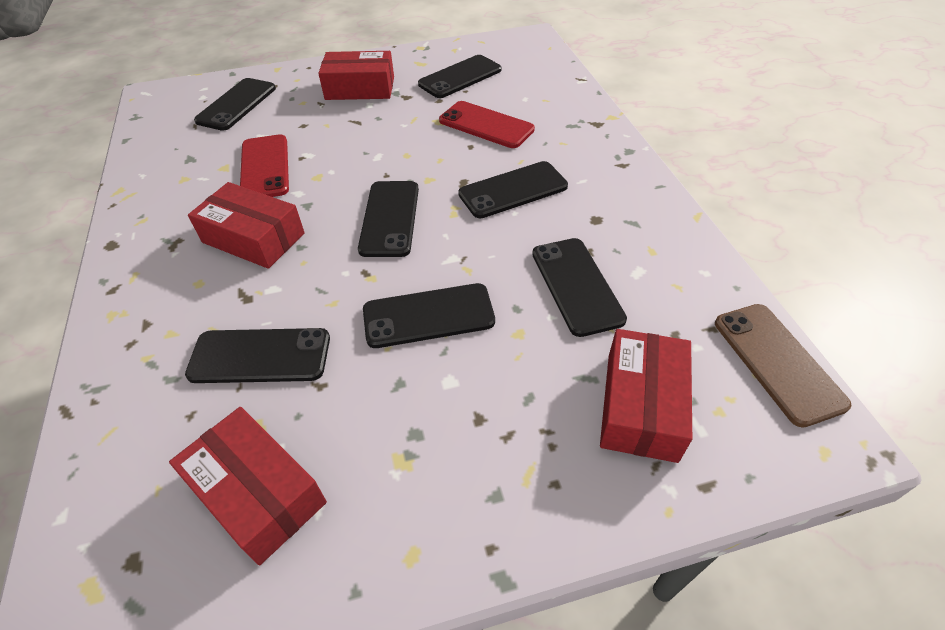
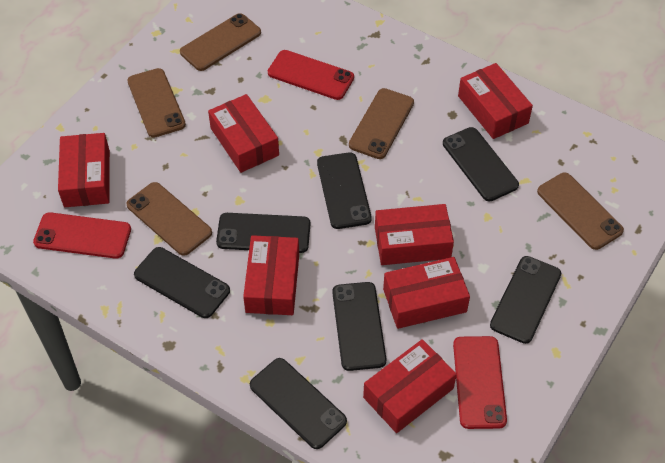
brown phone: [715,304,852,428] = 1 -> [126,182,212,256] [127,68,186,138] [180,13,261,71] [349,88,414,159] [537,173,624,250] = 5
red box: [169,407,327,565] [188,182,305,269] [318,51,394,100] [600,329,692,463] = 4 -> [58,133,110,207] [208,94,279,173] [243,235,299,315] [363,339,457,433] [375,204,454,265] [383,257,470,329] [458,63,533,139] = 7
red phone: [240,134,289,197] [439,101,535,148] = 2 -> [33,212,131,259] [268,50,354,100] [453,336,507,429] = 3

